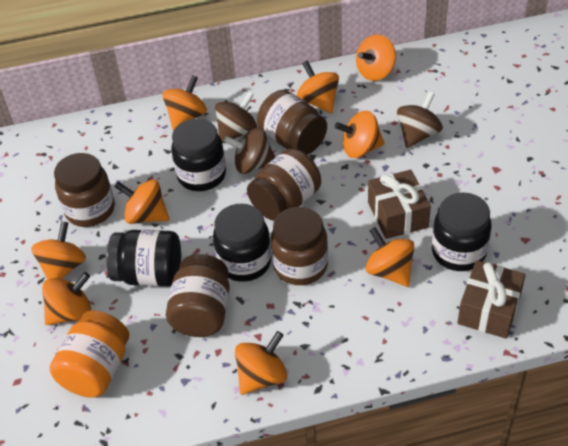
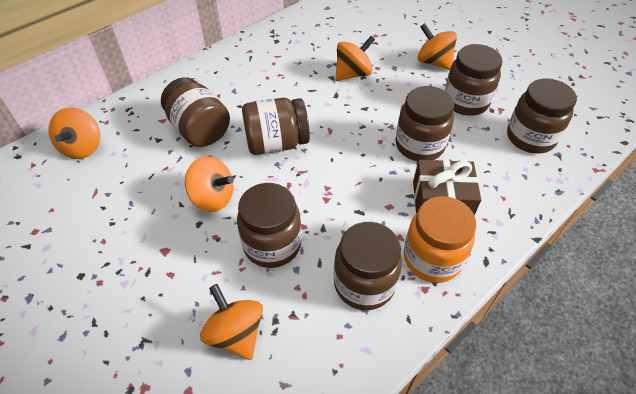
black jar: [106,230,181,287] [171,119,226,191] [213,204,271,282] [432,192,492,271] = 4 -> none = 0
brown gift: [368,170,431,239] [457,260,526,339] = 2 -> [413,160,481,216] = 1
brown jar: [54,153,115,227] [166,254,230,337] [247,148,321,221] [257,90,327,155] [271,207,328,285] = 5 -> [161,77,230,147] [237,183,302,268] [242,98,310,155] [334,222,402,310] [395,86,454,161] [445,44,503,116] [507,78,577,154] = 7
brown spinning top: [215,92,257,143] [224,128,275,174] [397,92,443,148] = 3 -> none = 0
orange spinning top: [31,221,86,280] [42,272,91,325] [114,180,169,224] [163,75,207,130] [235,331,287,395] [297,61,339,113] [335,111,385,158] [356,34,396,81] [365,227,414,287] = 9 -> [48,107,100,159] [185,156,234,212] [200,284,263,360] [335,36,375,81] [418,23,457,70] = 5

